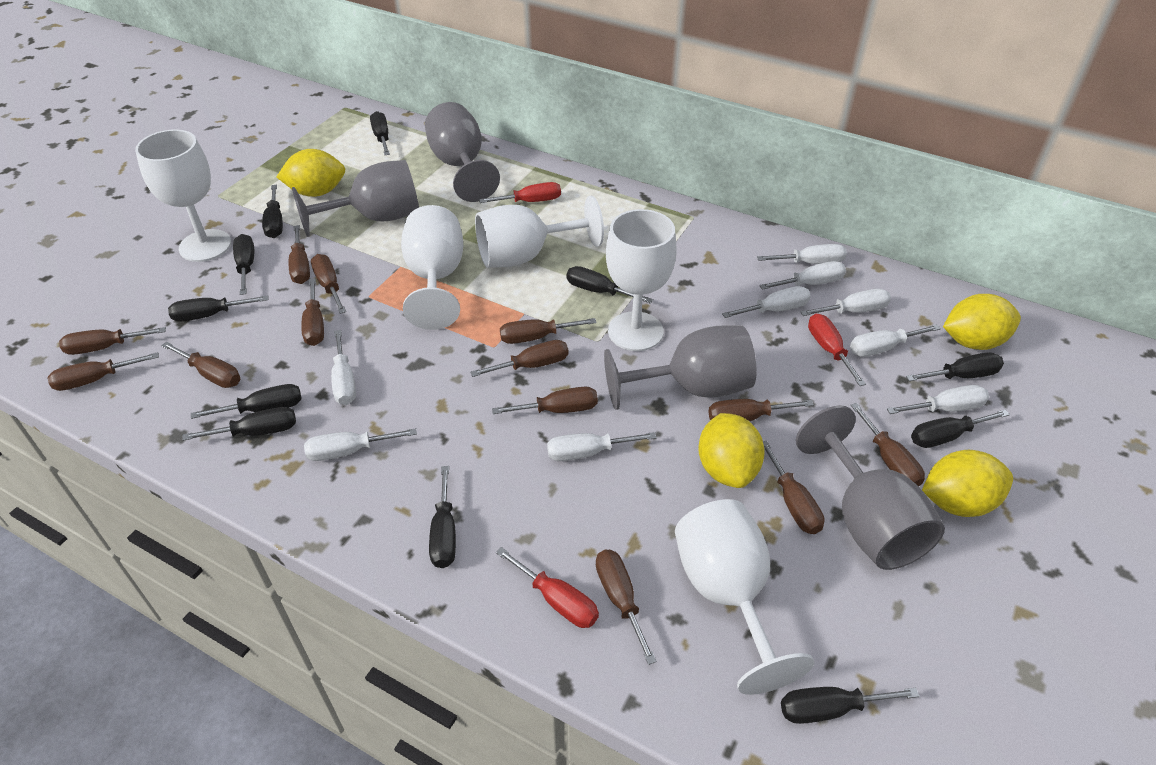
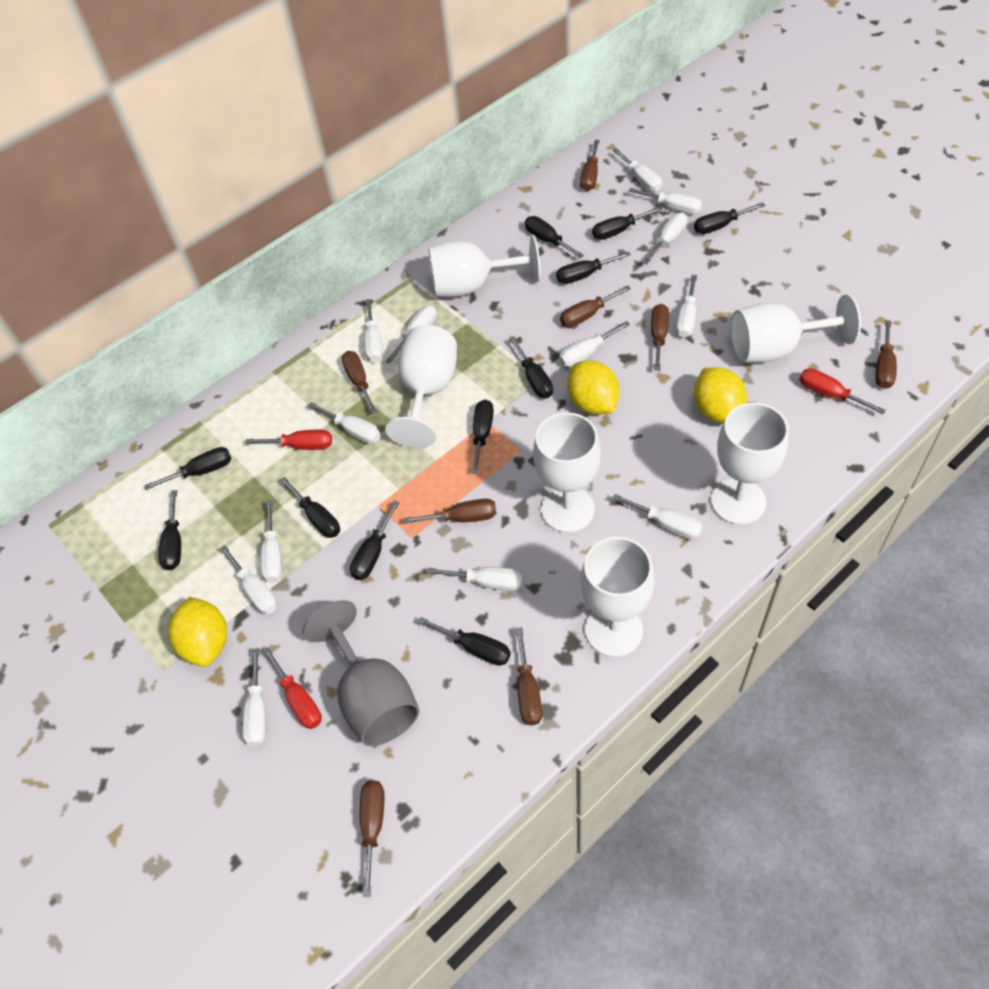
brown screwdriver: [47,352,159,391] [59,327,166,355] [161,342,240,388] [289,225,310,284] [301,278,324,346] [311,254,346,314] [470,340,569,377] [492,387,598,414] [500,318,597,344] [596,550,657,665] [708,399,814,421] [763,441,824,534] [851,403,925,486] = 13 -> [342,351,377,414] [360,780,384,897] [404,499,496,524] [516,627,542,725] [560,285,631,327] [580,140,600,191] [651,304,669,370] [875,320,897,389] = 8
grey goblet: [292,160,419,237] [425,102,500,202] [604,325,757,410] [796,405,945,570] = 4 -> [303,600,419,746] = 1
white goblet: [135,130,231,262] [401,205,463,330] [475,196,604,268] [606,209,676,351] [675,499,814,695] = 5 -> [385,325,457,448] [429,235,541,297] [533,412,601,533] [580,537,654,657] [711,403,789,525] [731,294,861,363] = 6
white screwdriver: [304,428,417,461] [331,330,356,405] [547,432,657,461] [722,286,811,318] [757,244,847,264] [759,261,846,290] [800,289,891,316] [850,324,941,357] [887,385,989,414] = 9 -> [220,545,277,614] [242,648,266,746] [260,501,282,583] [308,402,381,444] [364,299,383,362] [385,305,437,364] [427,567,523,591] [559,321,630,367] [612,148,662,192] [612,494,703,539] [629,188,702,214] [642,212,687,264] [676,275,697,338] = 13
yellow lemon: [277,149,345,197] [698,413,765,488] [922,450,1013,517] [943,294,1021,350] = 4 -> [168,597,227,667] [567,360,620,415] [694,367,747,423] = 3

